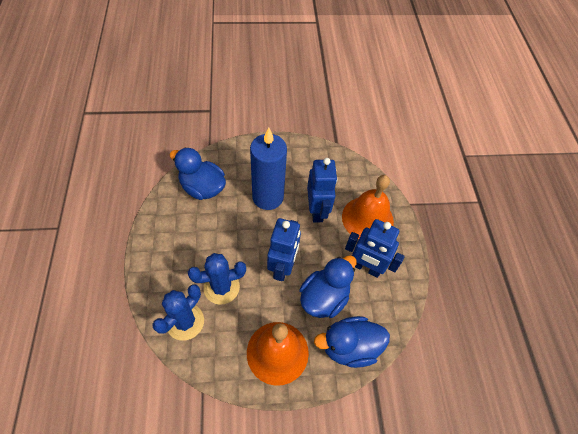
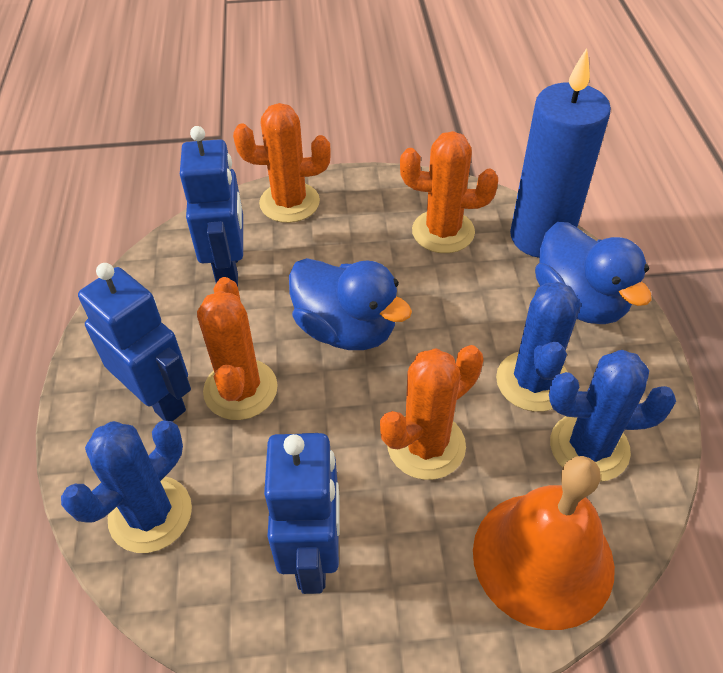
blue cactus: [152,284,204,341] [188,253,246,305] = 2 -> [61,421,192,553] [496,282,581,412] [549,350,676,482] = 3
blue duck: [169,147,226,200] [299,255,357,318] [314,316,390,368] = 3 -> [289,258,412,350] [535,222,652,324] = 2
orange bell: [247,322,309,386] [342,175,394,240] = 2 -> [473,456,615,630] = 1
orange cactus: none = 0 -> [197,277,278,420] [233,103,331,223] [380,345,484,480] [400,131,498,253] = 4

